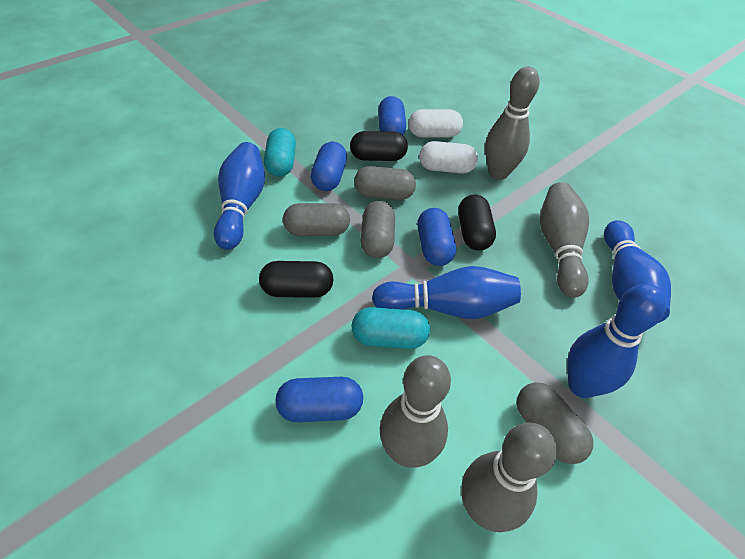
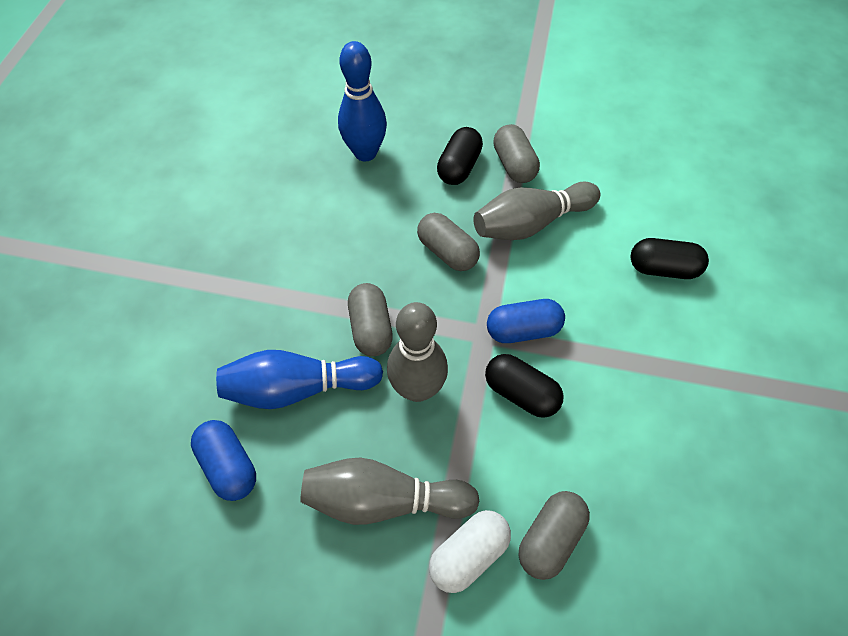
blue bowling pin: [214,142,265,250] [372,266,521,319] [567,284,667,398] [604,220,671,323] = 4 -> [216,350,383,409] [338,41,387,161] = 2
blue capsule: [275,377,363,422] [311,142,347,191] [378,96,406,135] [418,208,456,266] = 4 -> [191,420,256,501] [487,299,565,343] = 2
grey bowling pin: [380,355,451,468] [462,422,557,532] [485,67,540,179] [540,182,589,298] = 4 -> [300,458,479,525] [387,302,448,402] [473,181,600,240] = 3
turquoise capsule: [264,128,296,177] [352,307,430,349] = 2 -> none = 0
white capsule: [408,109,463,137] [419,141,478,174] = 2 -> [429,510,511,593] = 1

